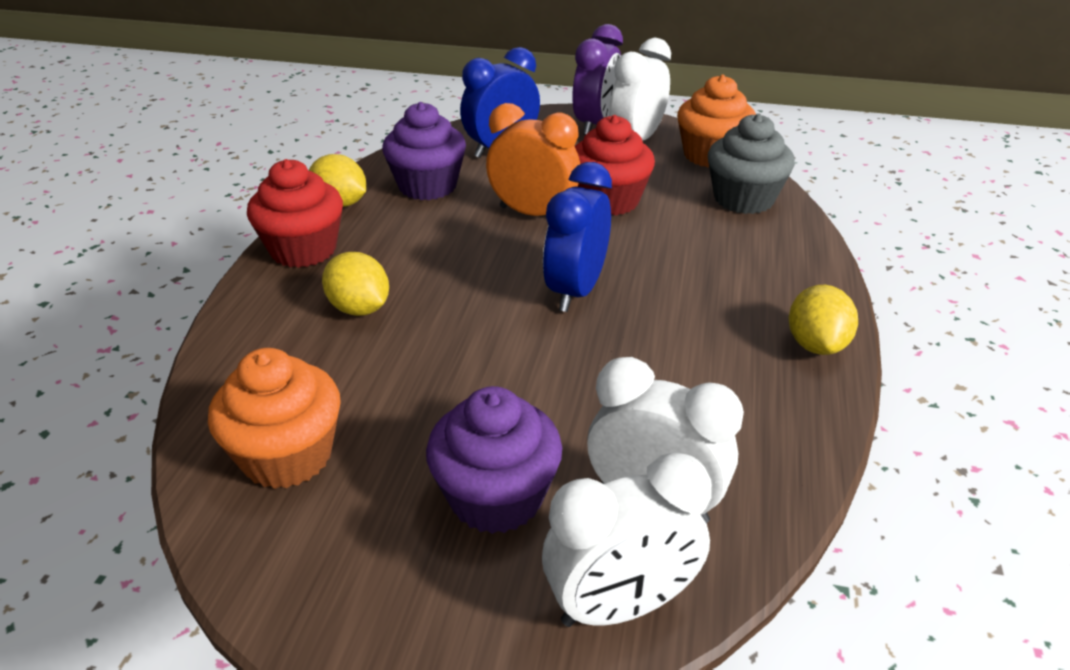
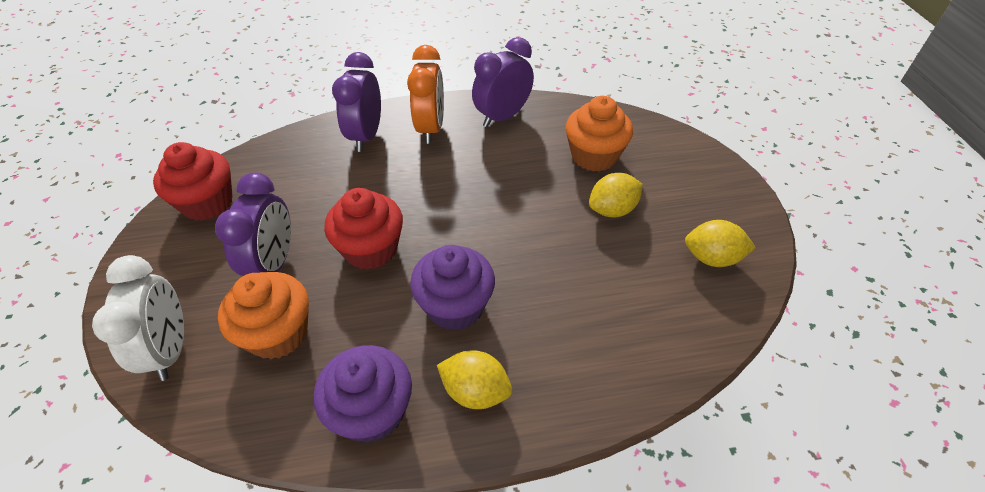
blue clock: [460,47,540,158] [543,162,612,312] = 2 -> none = 0
grey cupcake: [708,113,795,214] = 1 -> none = 0
purple clock: [572,24,623,135] = 1 -> [215,173,291,276] [332,52,381,152] [472,37,534,128] = 3
white clock: [542,452,712,627] [587,357,744,524] [609,38,671,141] = 3 -> [92,255,184,381] = 1

